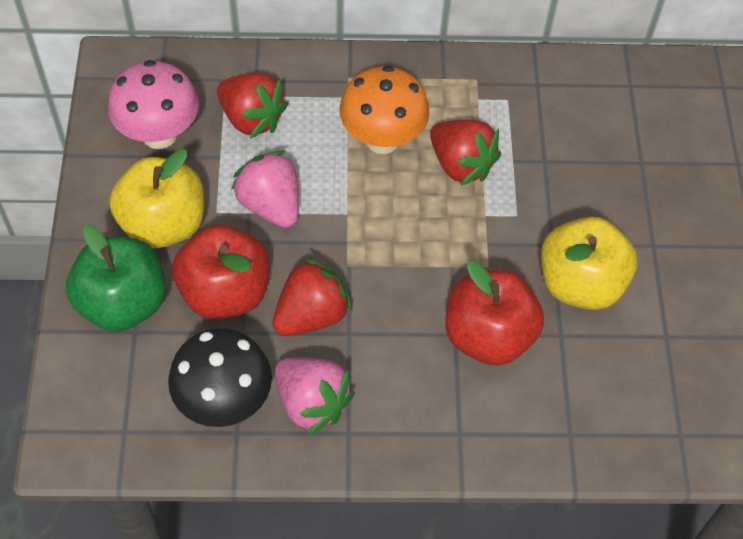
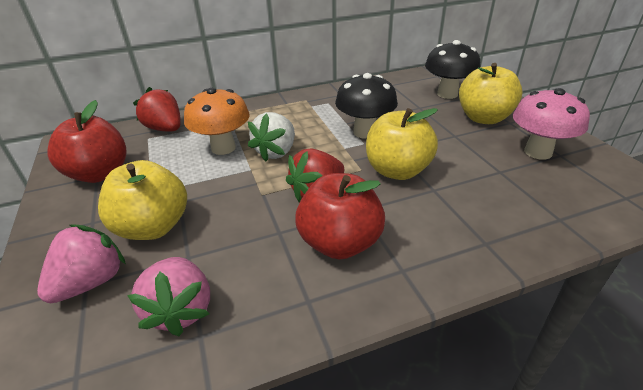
black mushroom: [168,328,272,427] = 1 -> [335,73,398,139] [425,40,480,99] = 2
green apple: [66,224,166,332] = 1 -> none = 0
red strawberry: [217,73,288,139] [273,257,352,336] [430,120,501,186] = 3 -> [133,87,181,131] [286,148,344,203] = 2
white strawberry: none = 0 -> [248,112,295,162] = 1
yellow apple: [109,149,204,248] [541,217,637,310] = 2 -> [98,160,187,240] [366,108,438,180] [459,63,522,124] = 3

